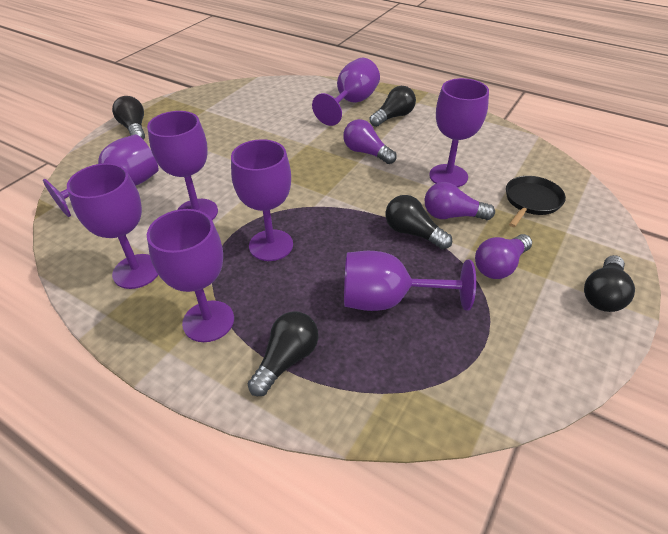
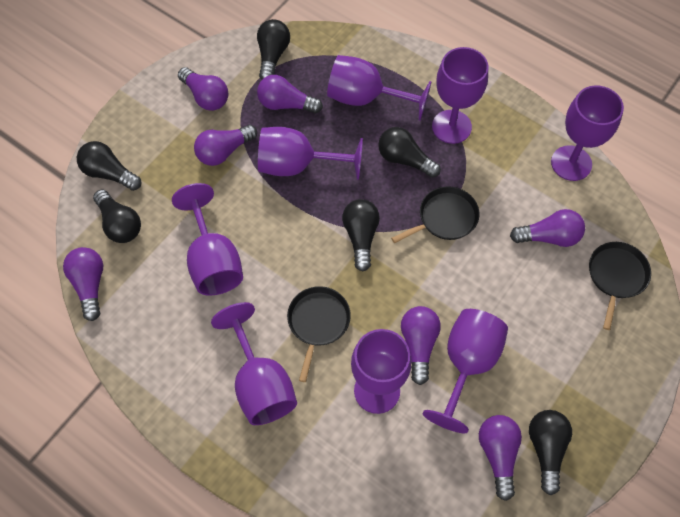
black light bulb: [112,96,145,140] [248,312,318,396] [370,86,416,127] [385,195,452,249] [584,255,635,312] = 5 -> [77,141,141,191] [93,189,141,243] [257,19,290,79] [342,199,380,271] [378,127,441,178] [529,410,572,495] = 6
black pan: [506,176,566,227] = 1 -> [287,286,351,382] [391,186,479,243] [589,242,651,330] = 3
purple light bulb: [343,119,397,164] [425,182,495,220] [475,234,532,279] = 3 -> [63,247,103,321] [178,67,228,111] [194,125,257,166] [257,75,323,113] [401,306,441,385] [479,415,522,501] [510,209,585,247] = 7

